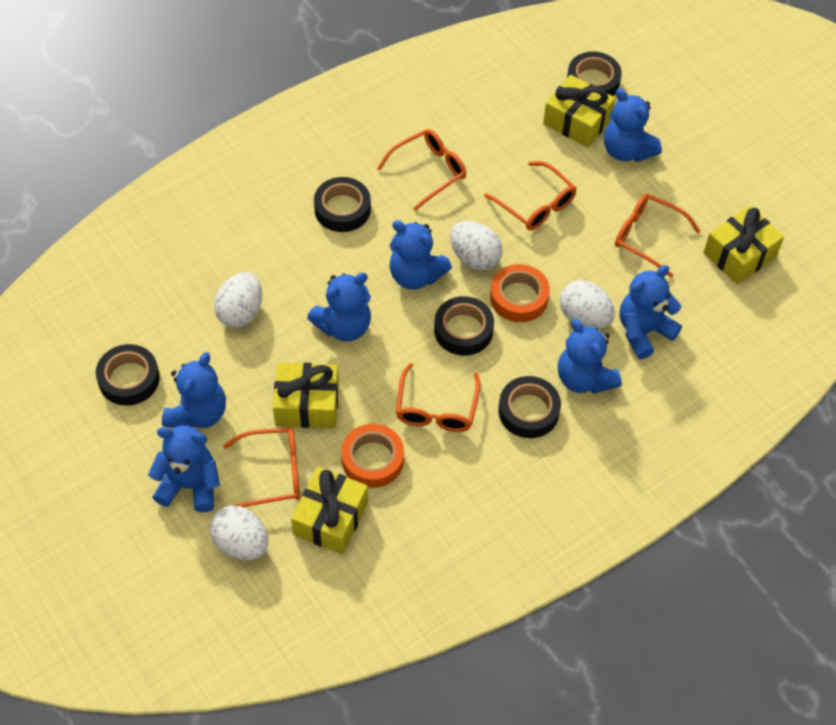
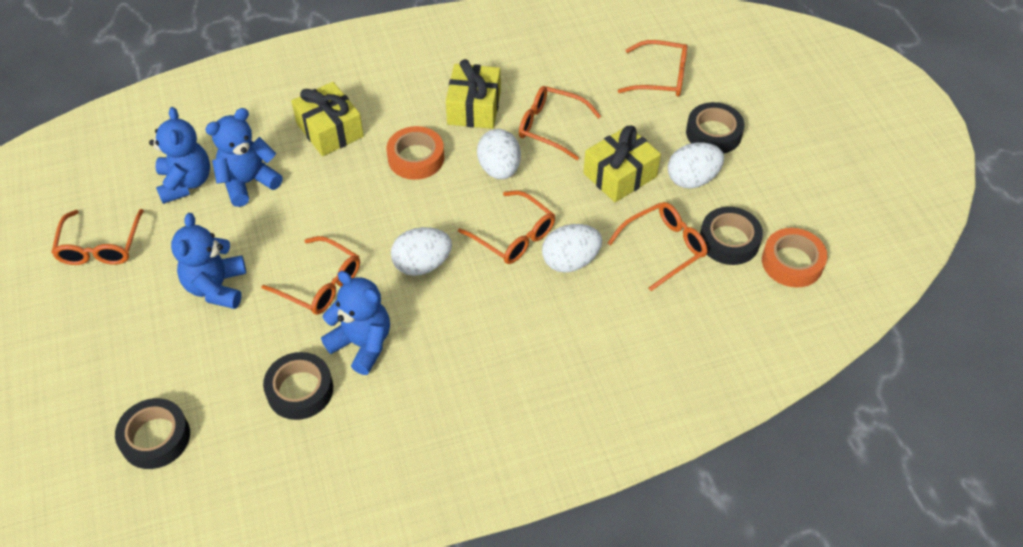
black tape: [96,344,160,406] [314,177,371,232] [434,296,494,356] [498,376,561,438] [567,52,622,96] = 5 -> [115,398,190,469] [263,352,333,420] [686,102,744,154] [700,207,763,265] = 4
blue teddy bear: [148,425,220,513] [162,352,226,428] [307,273,371,342] [390,220,452,290] [558,319,622,394] [604,88,662,162] [620,265,682,359] = 7 -> [149,107,210,204] [171,213,246,309] [205,108,283,207] [321,271,390,375] = 4
orange glasses: [223,428,300,507] [377,129,466,211] [396,363,481,432] [484,161,577,230] [615,194,701,278] = 5 -> [51,209,144,265] [261,236,360,315] [458,191,555,264] [519,86,601,160] [608,202,707,291] [618,40,688,97] = 6
yellow gift: [273,362,339,428] [291,467,368,554] [543,75,616,147] [703,206,784,284] = 4 -> [291,82,364,156] [446,59,501,129] [583,126,661,202] = 3

